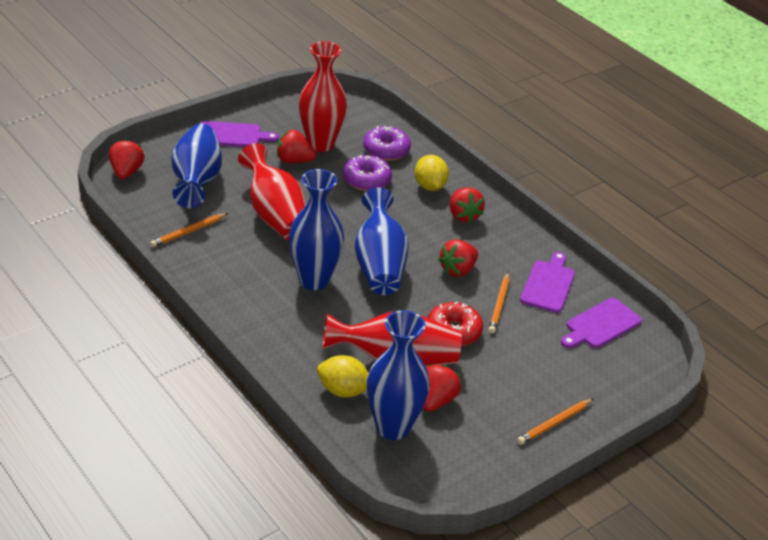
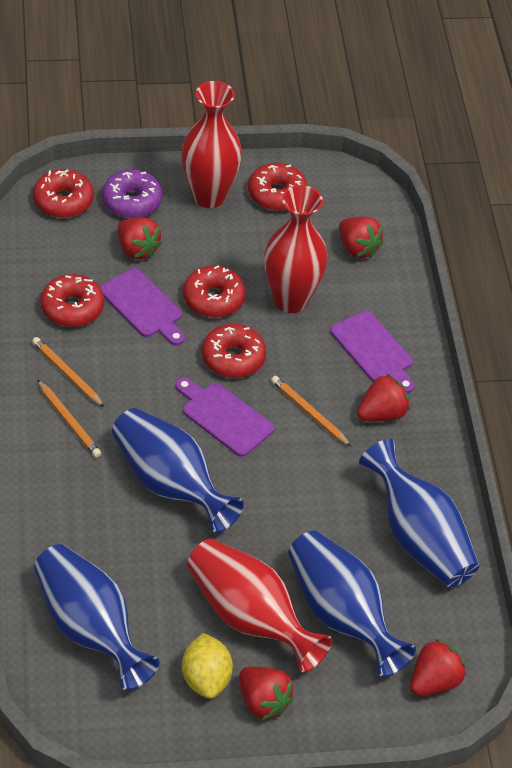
purple donut: [343,155,392,191] [363,126,411,161] = 2 -> [102,170,162,218] = 1
red donut: [428,301,483,346] = 1 -> [33,169,94,218] [40,274,104,327] [183,265,246,318] [202,324,266,378] [248,163,307,211] = 5
yellow lemon: [317,355,369,397] [415,155,449,191] = 2 -> [182,633,233,699] = 1

